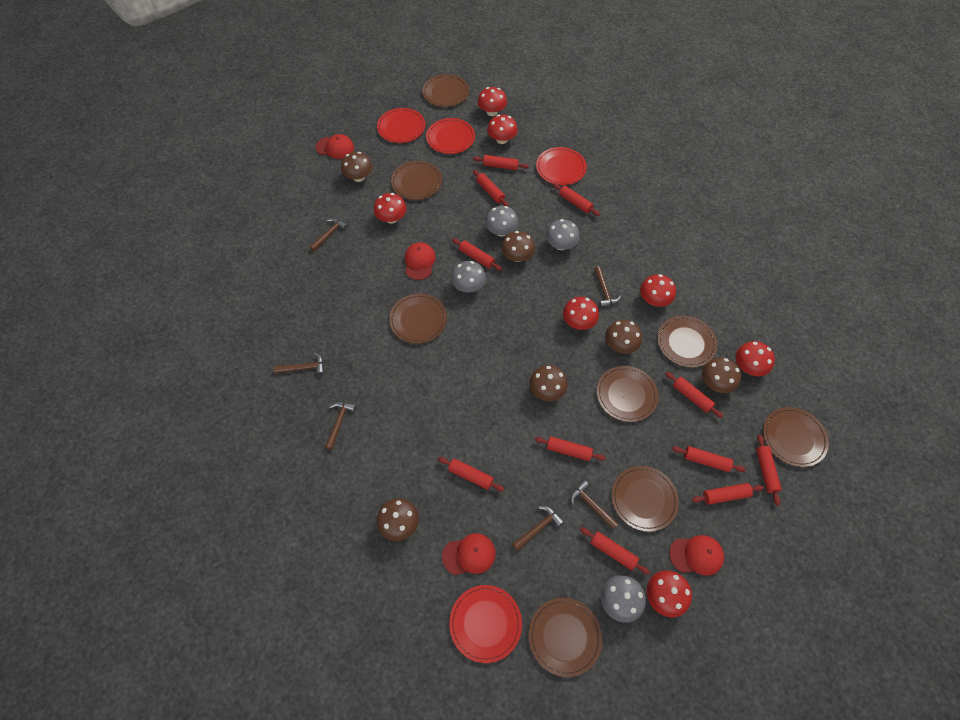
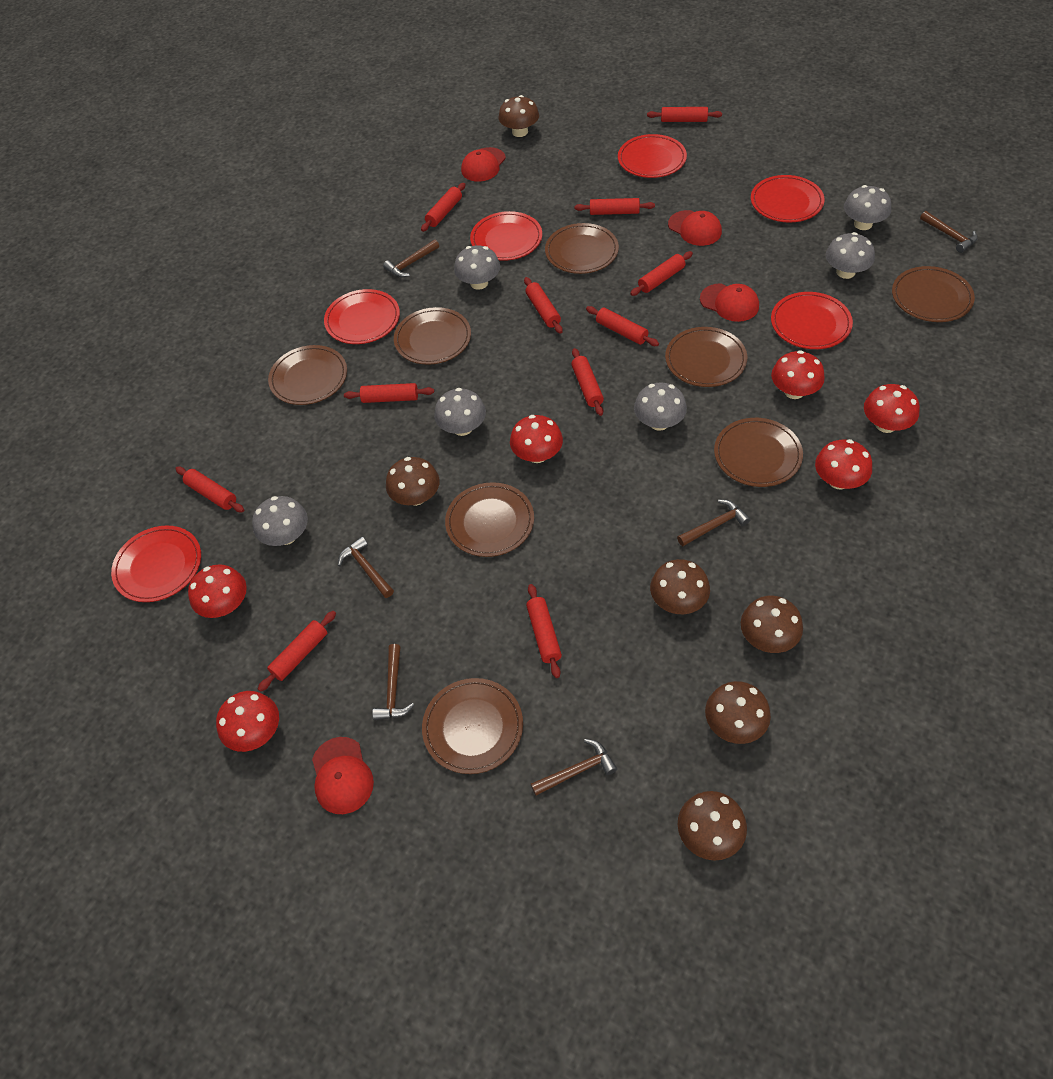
grey mushroom: [451,261,486,293] [485,206,518,237] [546,219,580,250] [601,575,646,623] = 4 -> [252,496,308,546] [434,388,486,436] [454,245,500,290] [634,382,687,431] [826,232,875,279] [844,185,891,230] = 6
red mushroom: [374,193,407,224] [478,87,507,116] [487,115,518,144] [563,297,599,330] [640,274,676,307] [647,570,692,617] [736,341,775,376] = 7 -> [188,564,247,618] [216,691,279,752] [510,415,563,463] [771,350,825,399] [815,439,872,489] [864,384,920,433] = 6
red plate: [377,108,425,143] [426,118,475,154] [449,585,522,663] [536,147,587,185] = 4 -> [111,526,201,602] [324,289,400,344] [470,211,542,261] [618,134,687,178] [751,175,824,223] [771,292,853,349] = 6

